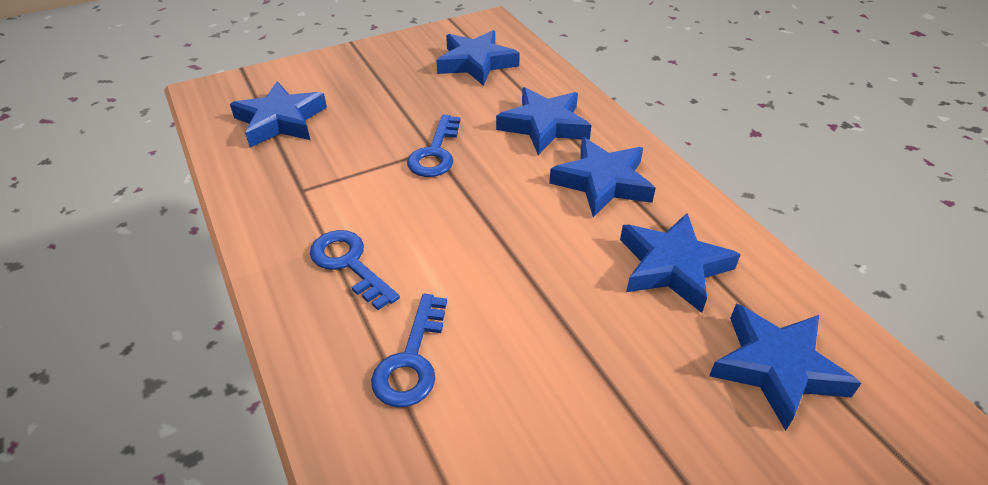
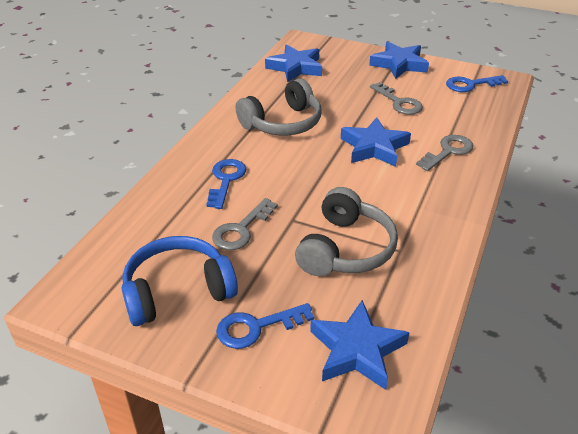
blue headphones: none = 0 -> [121,236,238,326] = 1
blue star: [230,81,327,147] [436,30,520,86] [496,87,592,155] [549,137,656,217] [620,213,741,313] [709,304,861,431] = 6 -> [265,45,322,83] [310,300,410,390] [341,118,411,167] [369,42,429,79] = 4
grey headphones: none = 0 -> [236,78,321,136] [295,187,398,276] = 2
grey key: none = 0 -> [212,198,278,250] [370,82,423,115] [416,135,473,171] = 3

